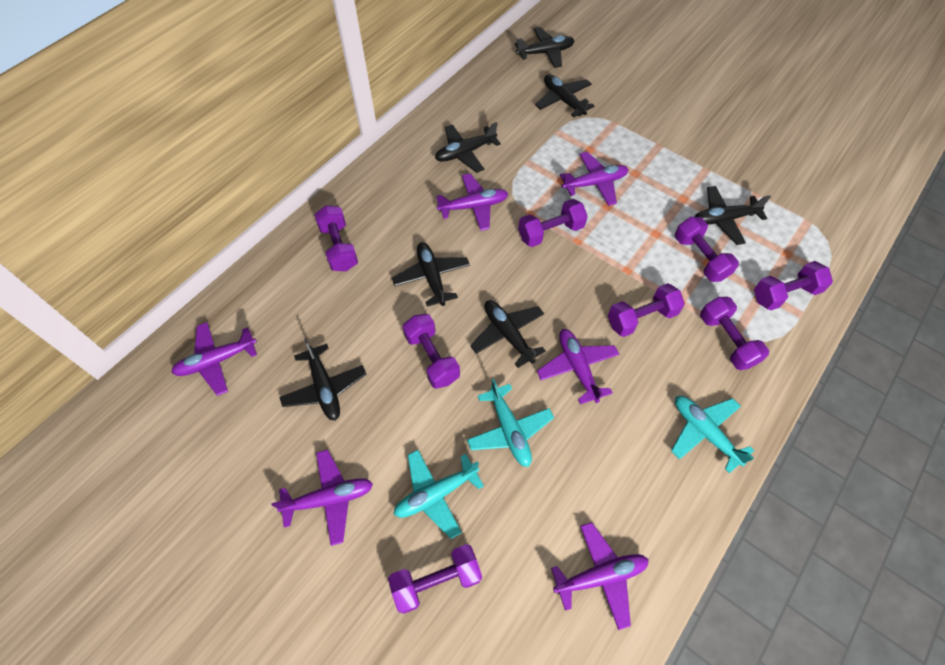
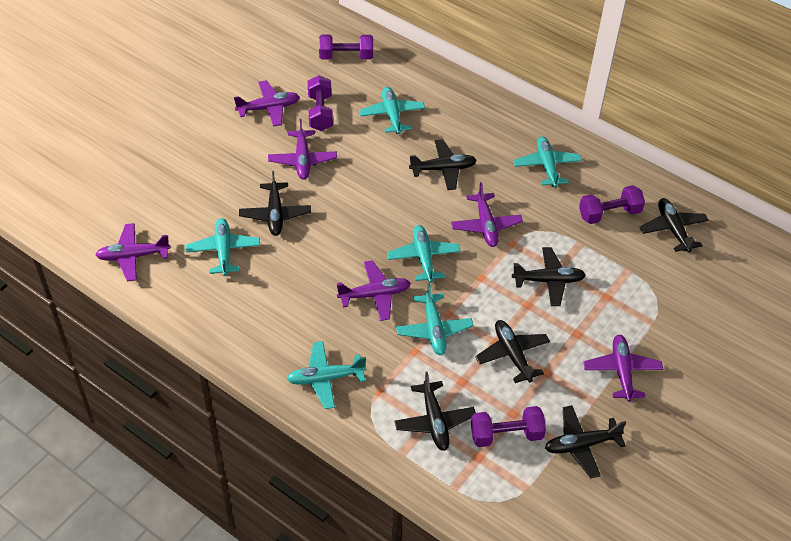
purple dumbbell: [314,205,358,271] [388,544,482,614] [403,314,460,389] [518,199,588,247] [608,283,685,337] [675,217,739,282] [700,297,769,370] [754,261,833,311] = 8 -> [308,75,333,131] [319,35,373,60] [471,406,546,447] [579,185,645,224] = 4
turquoise plane: [393,450,484,539] [467,379,554,467] [671,396,754,473] = 3 -> [186,218,260,276] [287,341,366,409] [359,87,425,134] [387,225,461,283] [396,283,474,355] [513,136,582,187] = 6

